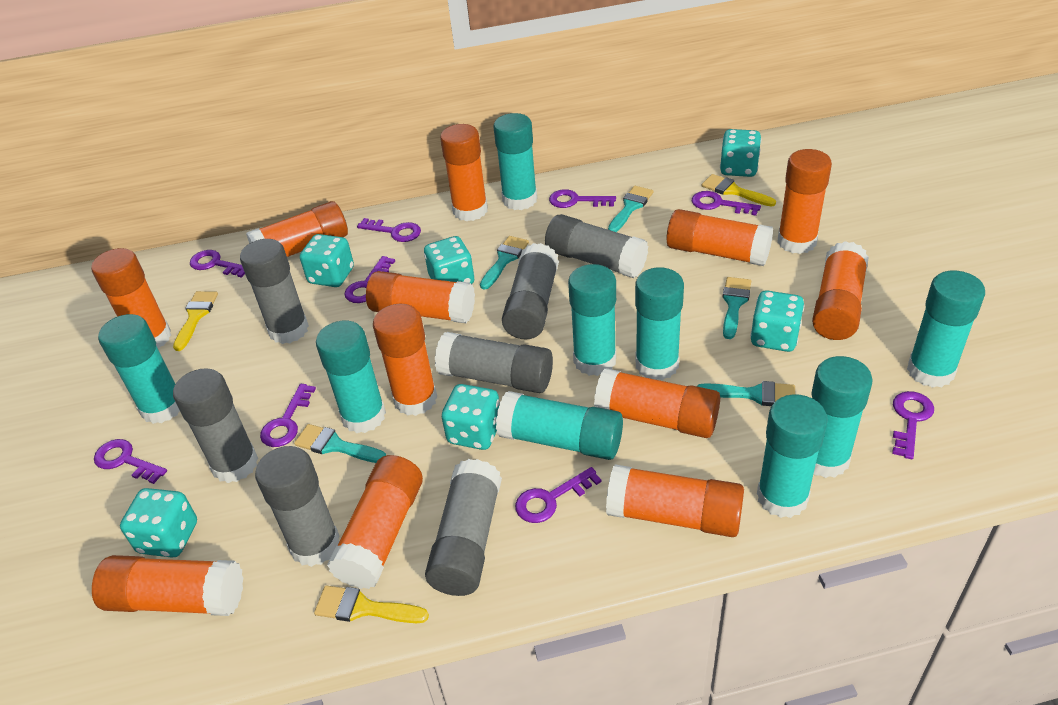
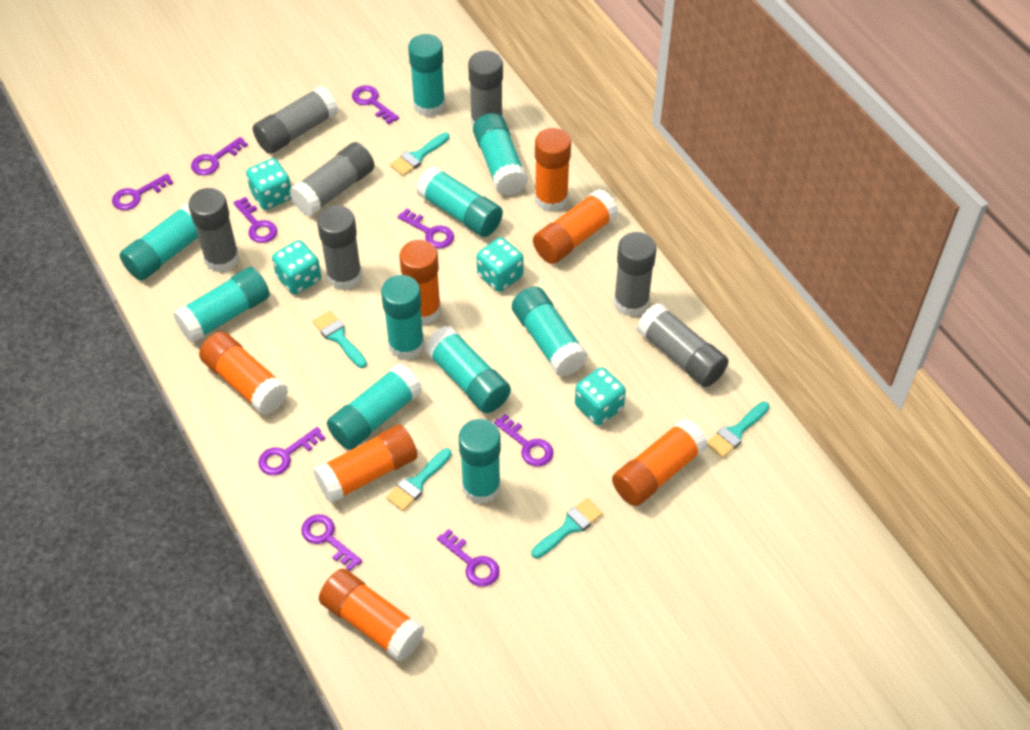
orange glue stick: [91,248,171,348] [92,555,243,616] [246,201,348,257] [327,455,423,589] [366,271,475,323] [373,303,437,416] [440,124,488,221] [594,368,720,438] [606,465,744,537] [667,209,773,266] [777,149,832,254] [812,241,869,340] = 12 -> [199,332,288,415] [313,424,418,504] [319,569,425,662] [399,240,441,325] [533,189,618,264] [534,128,571,212] [612,419,708,506] = 7
turquoise dice: [120,488,197,558] [300,234,354,287] [424,236,474,284] [442,384,500,450] [720,129,761,177] [750,290,804,352] = 6 -> [246,158,291,210] [272,240,321,295] [476,237,524,292] [575,367,626,425] = 4
turquoise glue stick: [98,314,180,424] [316,321,386,433] [494,113,537,210] [496,391,623,460] [568,264,616,376] [635,267,684,380] [757,394,828,518] [811,356,873,478] [907,271,985,388] = 9 -> [119,202,198,281] [173,267,270,343] [327,363,422,450] [381,275,425,360] [408,34,445,117] [416,166,503,237] [424,326,511,413] [459,419,501,504] [473,113,528,196] [512,286,588,377] = 10
yellow brush: [173,291,218,351] [314,585,429,623] [702,174,776,207] = 3 -> none = 0

